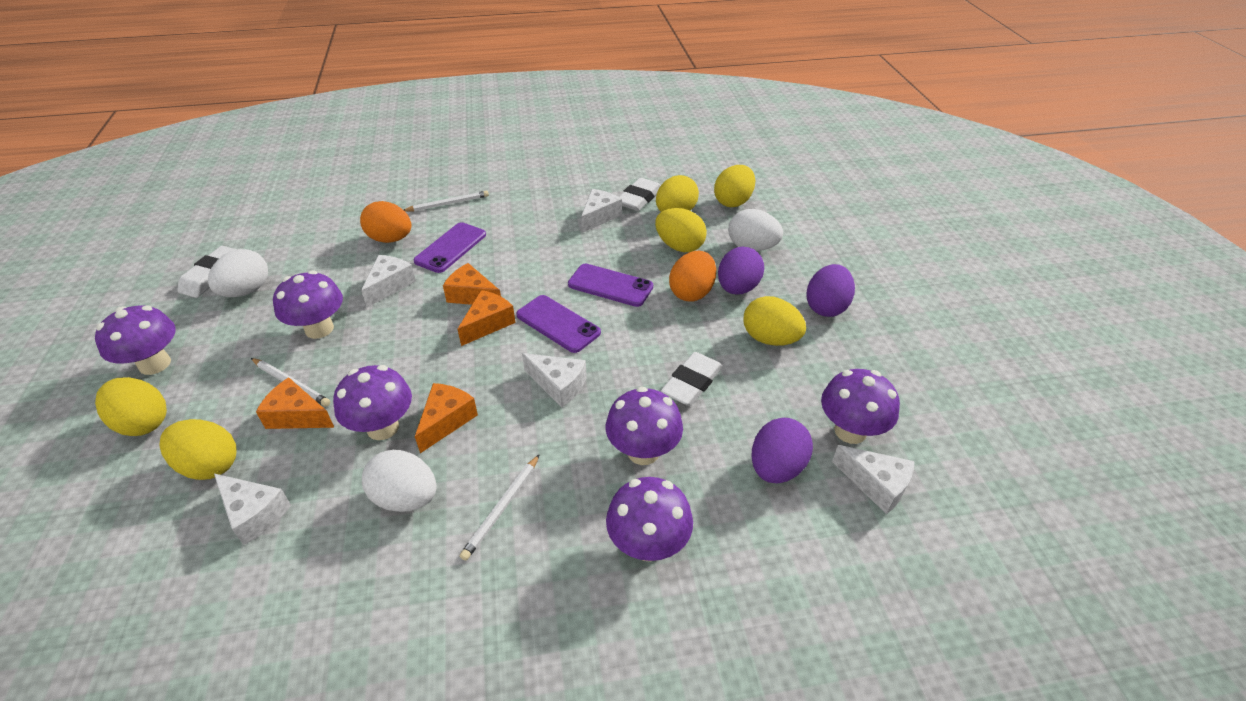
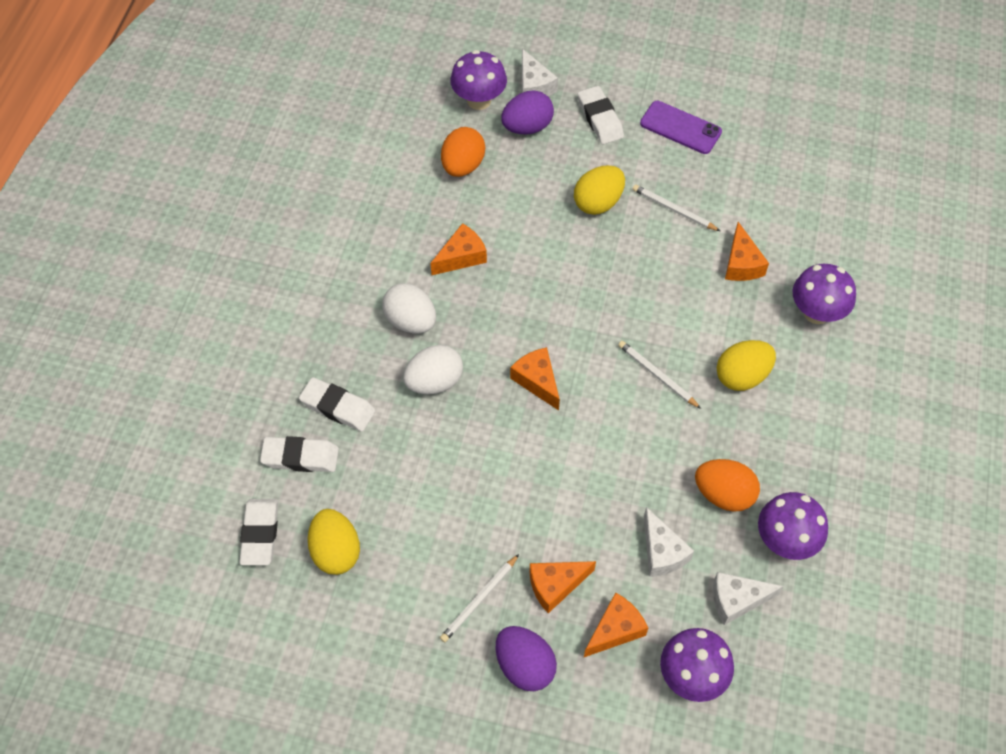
orange cheese: [256,377,334,429] [415,383,478,453] [443,263,501,305] [458,290,516,346] = 4 -> [430,223,487,275] [510,347,560,410] [529,561,596,613] [584,592,648,657] [725,222,769,281] = 5
purple egg: [718,247,764,295] [752,418,813,483] [806,264,855,317] = 3 -> [496,626,557,691] [501,91,554,134] = 2
purple mushroom: [95,305,176,375] [273,270,343,339] [333,365,412,440] [606,386,683,465] [606,477,693,562] [821,369,900,444] = 6 -> [450,50,507,110] [660,628,734,702] [758,492,828,560] [793,264,856,324] = 4
purple phone: [414,222,486,273] [516,295,601,353] [568,264,653,307] = 3 -> [640,101,722,154] = 1
white cheese: [214,474,291,545] [361,255,416,308] [522,353,587,408] [581,189,622,233] [832,445,915,514] = 5 -> [522,49,558,96] [644,507,694,577] [713,572,784,625] = 3
white egg: [208,249,268,297] [362,450,437,512] [728,209,783,251] = 3 -> [382,283,436,333] [403,345,463,394] = 2
white eraser: [177,246,237,298] [619,178,661,211] [661,352,723,406] = 3 -> [239,499,278,565] [260,436,339,472] [299,377,375,431] [578,86,624,144] = 4
yellow egg: [95,377,167,436] [159,419,237,480] [655,208,707,252] [656,175,699,212] [714,165,755,207] [743,296,806,346] = 6 -> [308,509,360,575] [574,165,625,215] [717,340,776,391] = 3

